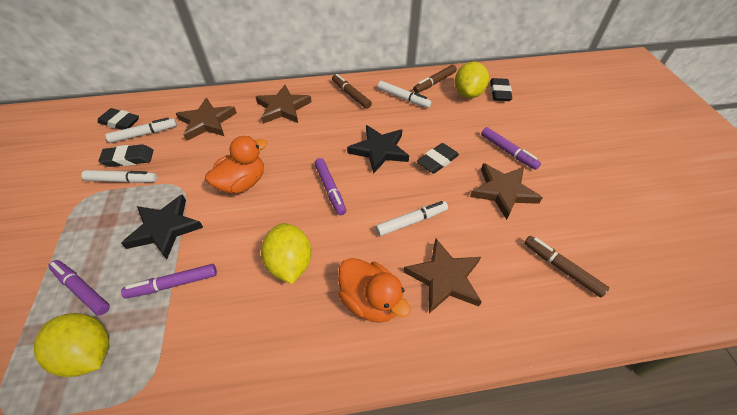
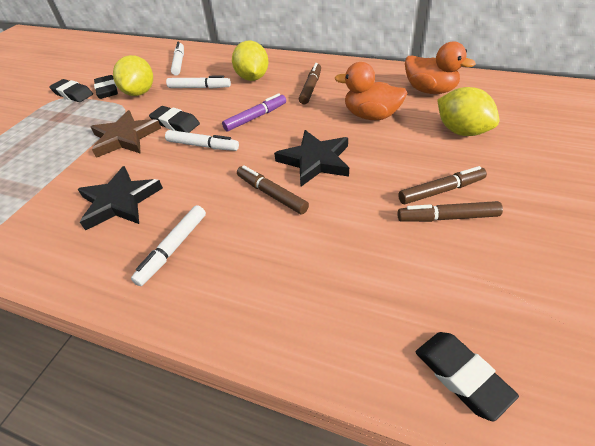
brown marker: [332,74,372,109] [413,65,457,93] [524,236,609,297] = 3 -> [237,165,309,214] [299,63,321,104] [397,201,503,222] [398,166,487,204] = 4
brown star: [176,98,237,141] [256,85,312,124] [403,239,482,313] [470,163,543,220] = 4 -> [91,110,161,158] = 1
purple marker: [48,260,110,316] [121,264,217,298] [314,158,346,215] [481,127,541,170] = 4 -> [222,93,286,131] = 1

